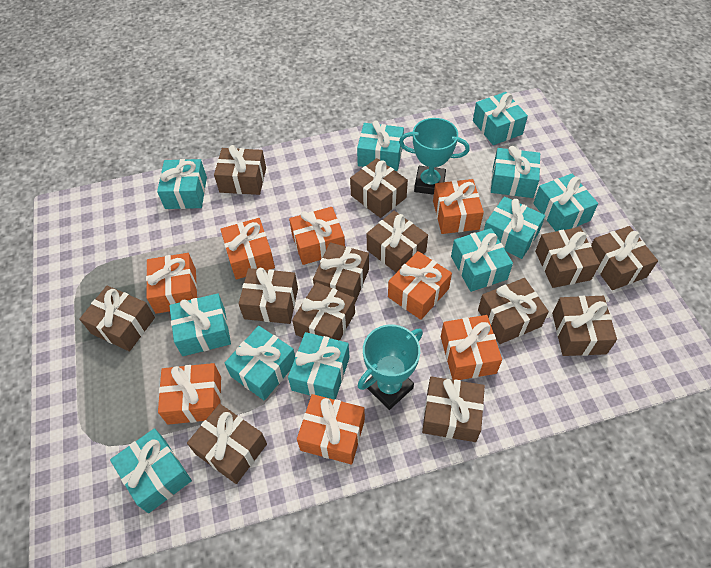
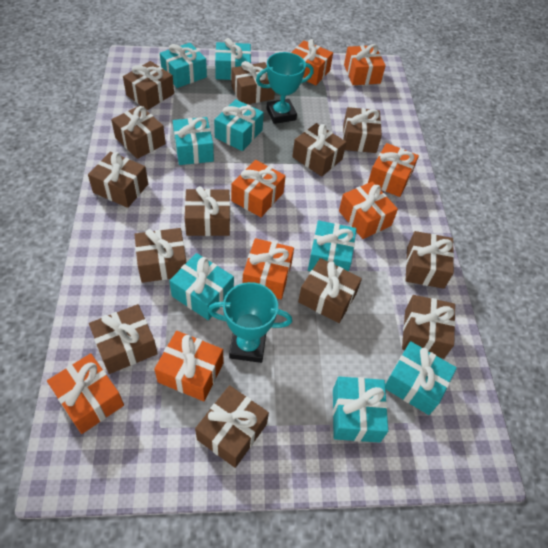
turquoise gift: [110,428,192,513] [157,159,207,209] [169,293,231,356] [225,326,295,400] [288,332,350,400] [357,120,404,171] [451,228,513,292] [473,92,528,145] [484,196,545,259] [491,146,541,198] [533,174,598,231] = 11 -> [160,43,207,88] [169,253,234,320] [173,117,214,165] [214,99,264,151] [215,38,251,80] [308,220,357,272] [333,376,388,443] [385,341,457,415] = 8

